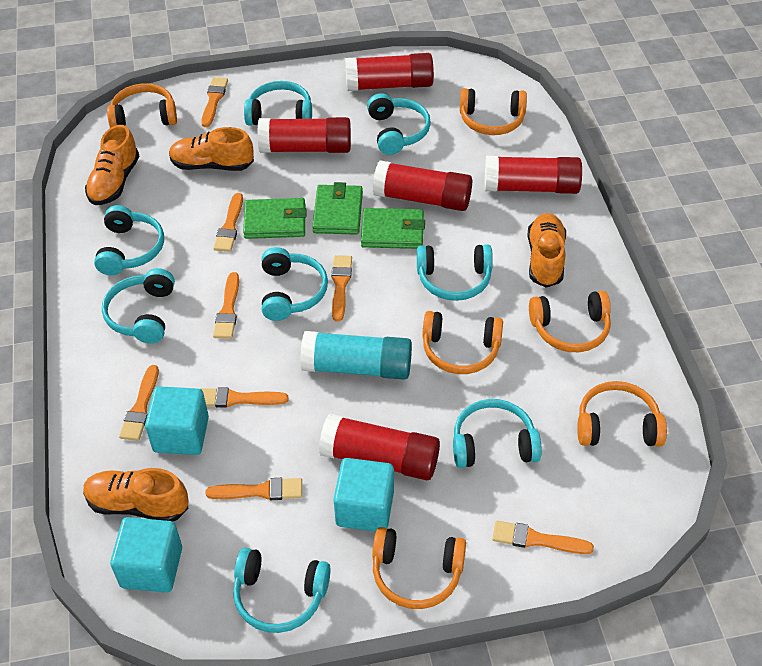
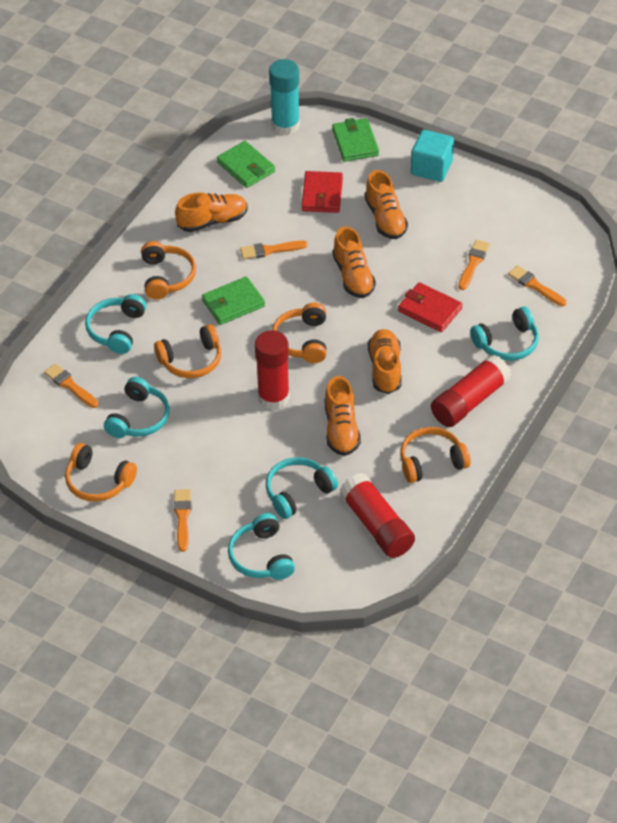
orange brush: [119,365,159,441] [200,387,289,408] [201,77,228,127] [205,478,302,500] [213,193,243,252] [213,272,239,339] [331,255,352,322] [492,521,594,554] = 8 -> [44,363,99,408] [174,489,191,552] [240,240,308,259] [458,240,490,290] [508,265,567,306] = 5
orange headphones: [107,83,177,128] [372,527,466,609] [422,311,503,374] [460,88,527,135] [529,291,611,352] [577,381,667,447] = 6 -> [65,443,137,502] [141,241,196,300] [154,324,221,378] [272,303,327,363] [400,427,471,483] = 5
orange shoe: [83,468,189,522] [85,125,139,205] [169,127,254,171] [527,213,566,288] = 4 -> [175,192,248,232] [325,376,361,456] [333,226,376,298] [365,170,408,239] [368,329,402,394] = 5
red glue stick: [257,117,351,153] [319,414,440,480] [345,53,434,91] [373,160,472,211] [485,156,582,194] = 5 -> [255,330,290,410] [339,473,415,558] [431,354,511,427] = 3
red wallet: none = 0 -> [301,171,343,213] [398,282,462,332] = 2
turquoise cube: [110,517,182,593] [145,386,209,455] [333,458,394,532] = 3 -> [411,130,454,182] = 1
turquoise headphones: [94,205,164,275] [102,268,175,344] [233,548,331,633] [244,81,312,125] [262,247,328,321] [367,93,431,155] [417,244,493,301] [453,399,542,468] = 8 -> [85,294,146,354] [104,377,170,438] [228,513,295,580] [266,457,338,519] [470,306,539,361] = 5

